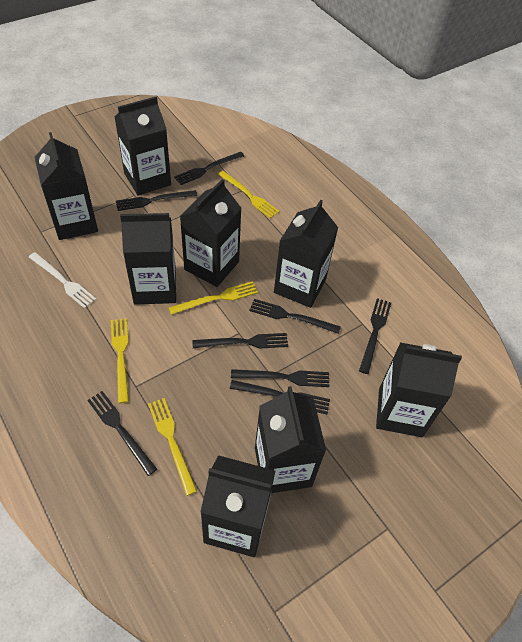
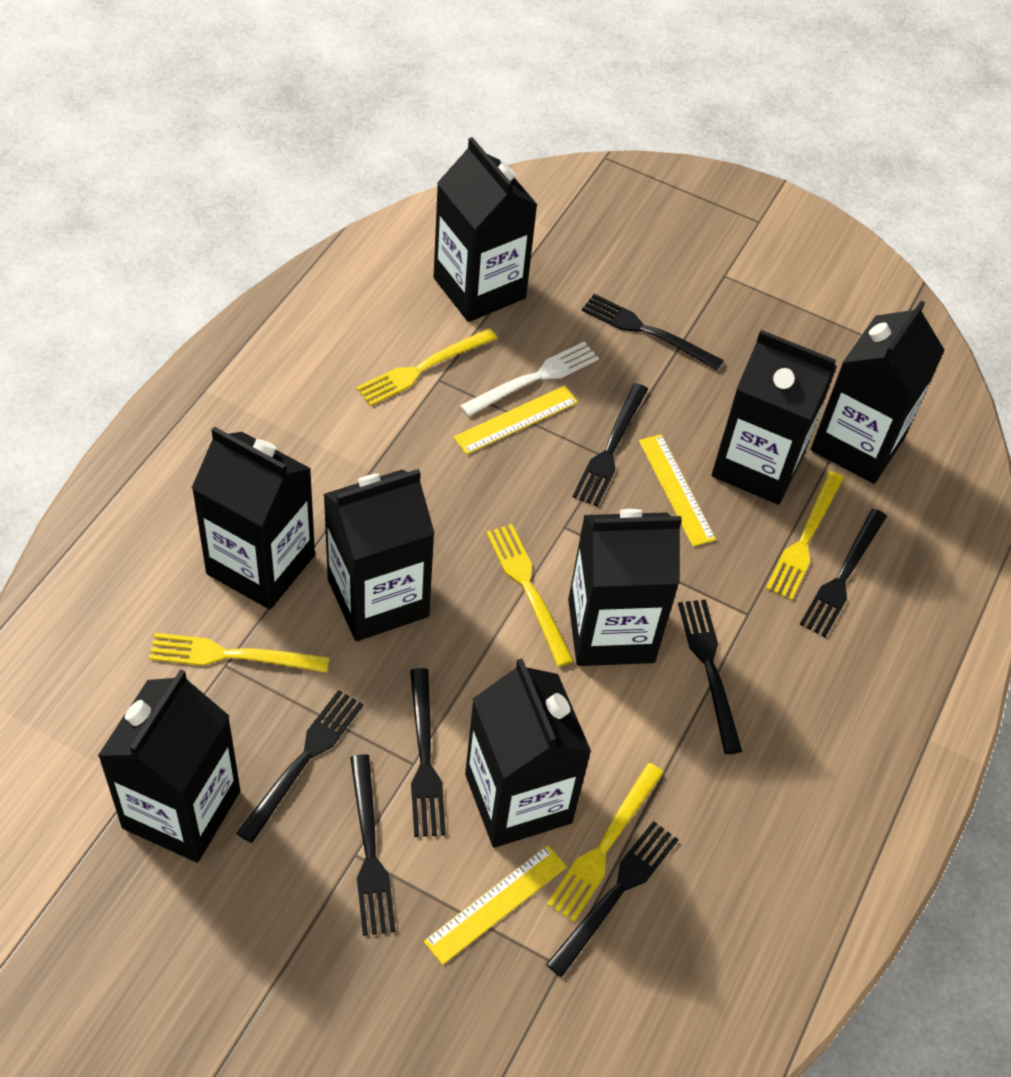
yellow fork: [111,318,129,403] [148,398,197,496] [169,281,258,315] [218,171,280,218] = 4 -> [149,633,330,673] [356,328,497,406] [486,524,574,667] [547,763,664,922] [766,471,844,600] = 5
yellow ruler: none = 0 -> [423,845,567,965] [453,386,578,455] [639,434,716,546] = 3

